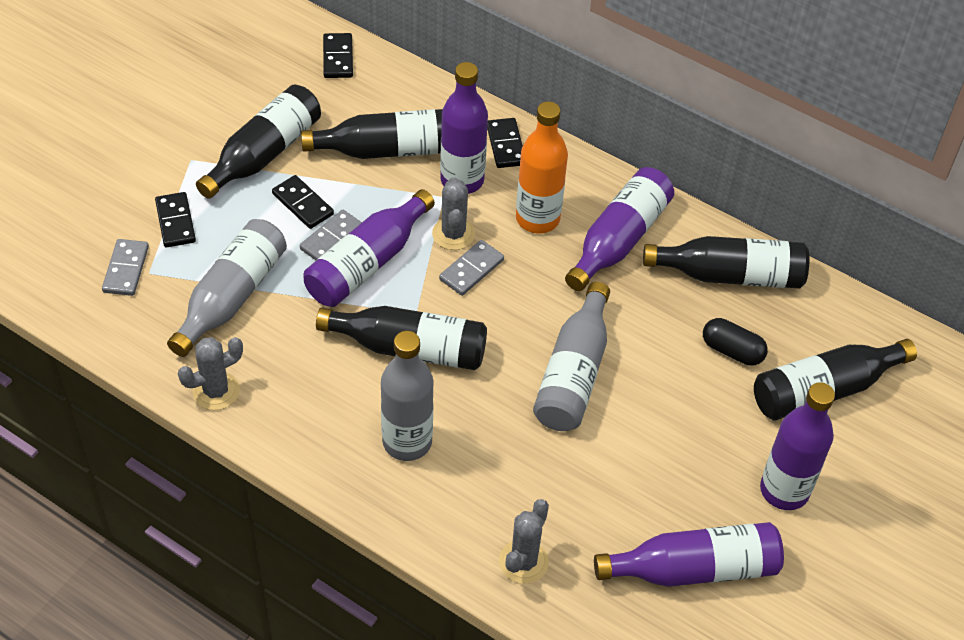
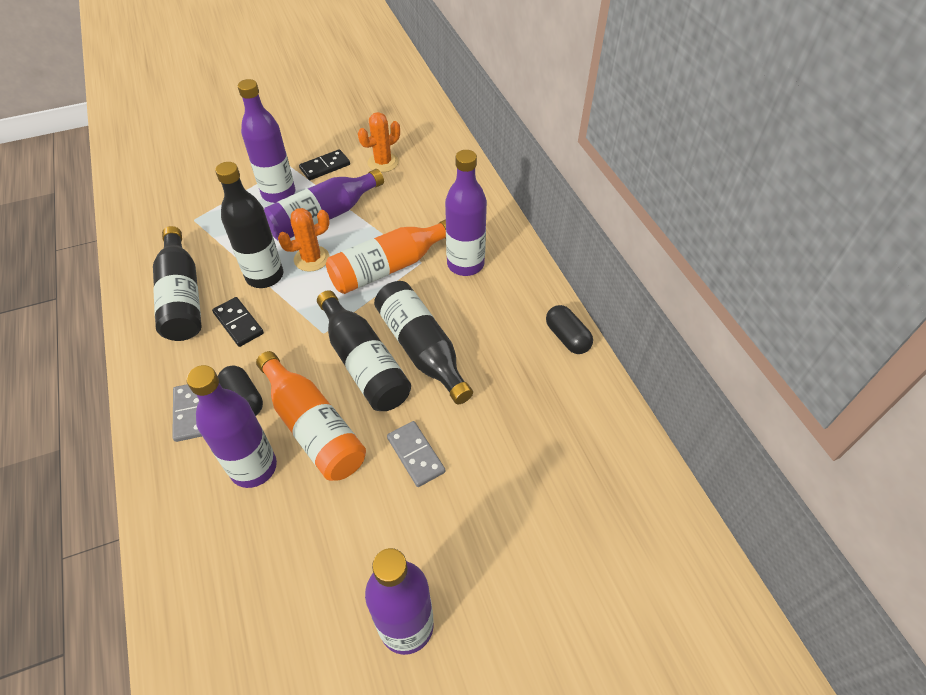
black bottle: [196,85,321,199] [301,109,443,159] [316,306,487,370] [643,236,809,288] [754,339,917,421] = 5 -> [153,226,202,341] [215,162,283,288] [317,290,411,411] [374,281,473,404] = 4
black capsule: [703,318,768,366] = 1 -> [218,366,263,416] [546,305,593,354] = 2
black domino: [155,192,196,248] [272,175,334,229] [323,33,353,78] [487,118,523,168] = 4 -> [212,297,264,347] [299,149,350,180] = 2
grey bottle: [167,219,287,357] [381,331,433,461] [533,282,610,431] = 3 -> none = 0
grey cactus: [178,337,243,410] [432,177,475,250] [499,499,549,584] = 3 -> none = 0
grey domino: [102,239,149,296] [300,210,362,260] [439,240,504,296] = 3 -> [172,384,202,442] [387,421,445,487] = 2
orange bottle: [516,102,568,234] = 1 -> [256,351,366,481] [326,219,446,294] = 2
orange cactus: none = 0 -> [278,208,330,272] [358,112,400,172] = 2

